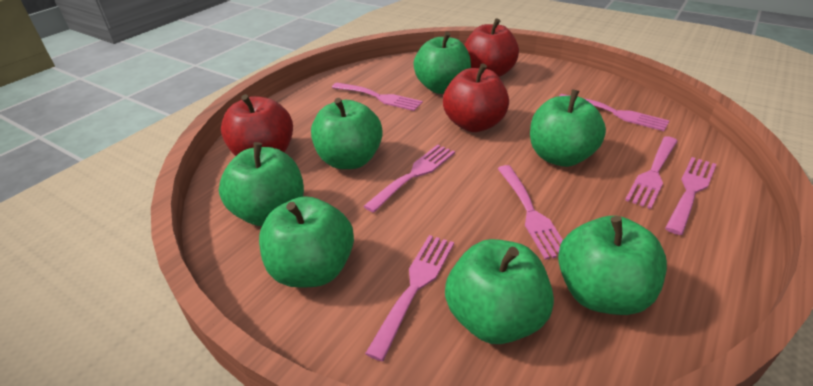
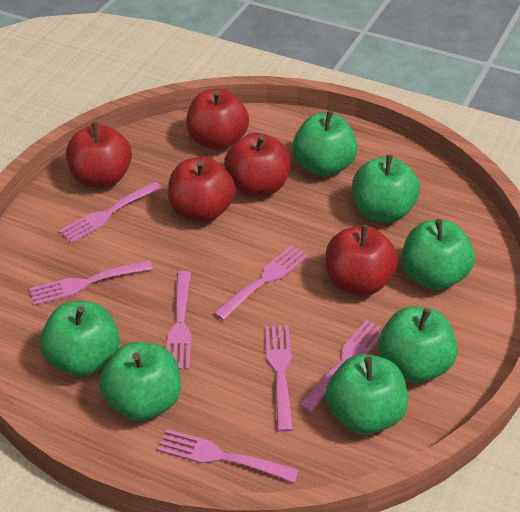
red apple: [221,94,293,156] [443,63,509,132] [464,18,519,77] = 3 -> [66,122,132,188] [168,156,236,223] [186,89,249,150] [224,133,290,197] [326,224,398,296] = 5

